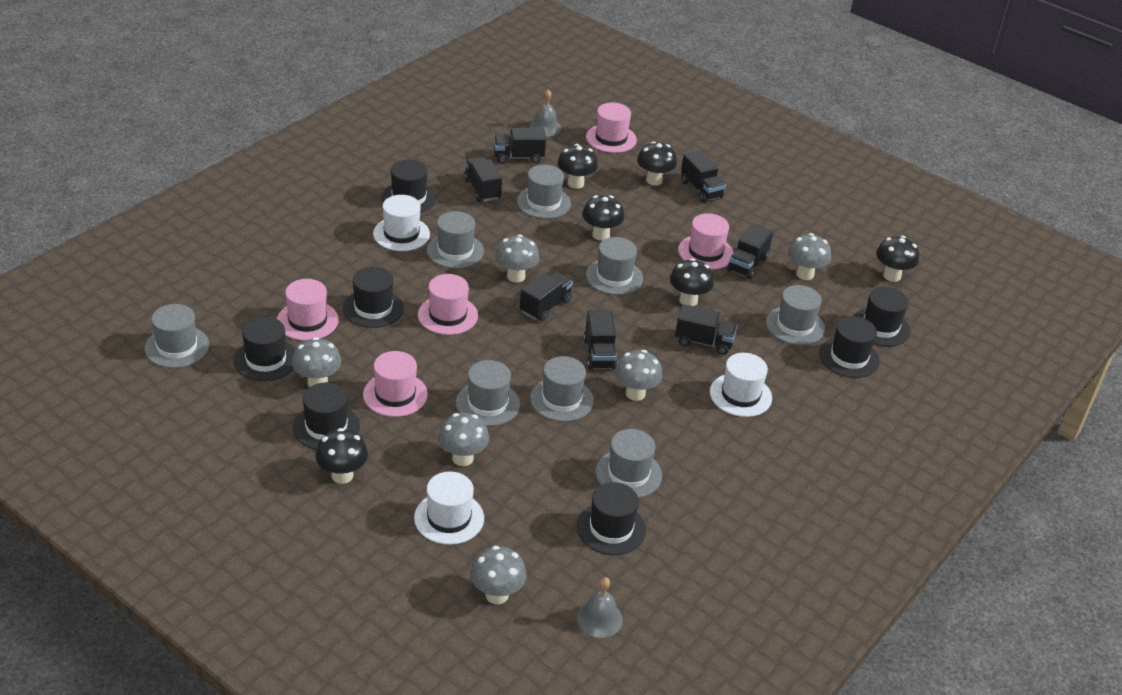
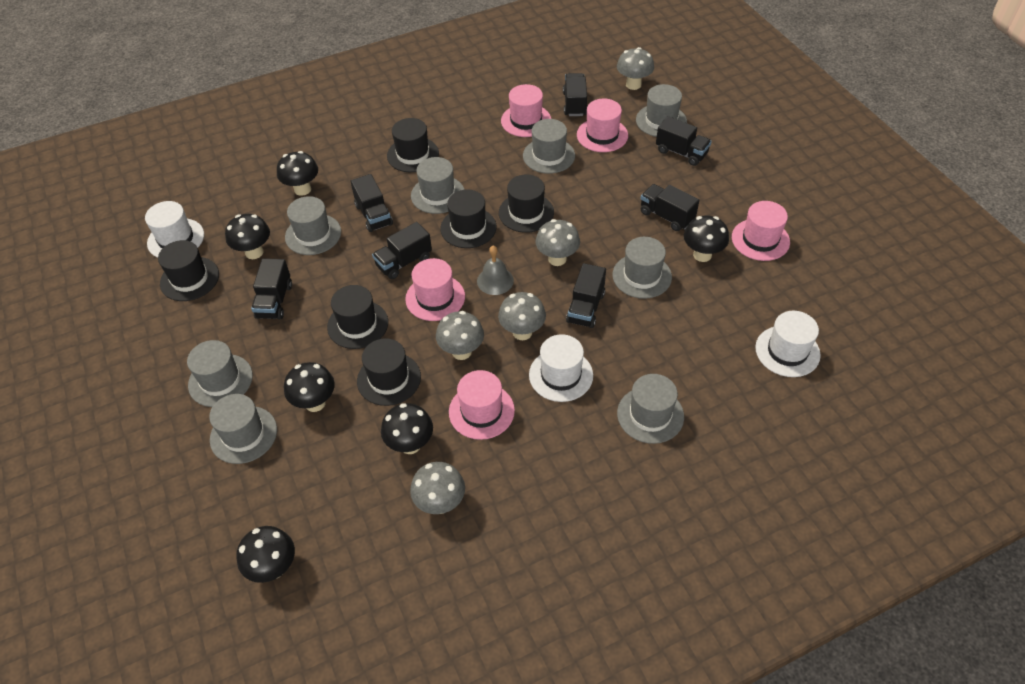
black hat: [234,317,295,381] [293,382,360,450] [343,267,404,328] [381,160,437,213] [577,482,646,555] [819,316,880,378] [854,287,911,346] = 7 -> [158,240,219,301] [327,285,388,349] [357,338,421,406] [387,118,439,172] [440,189,496,248] [499,175,554,233] = 6
grey bell: [530,89,561,136] [577,577,623,638] = 2 -> [477,246,514,295] = 1
grey mushroom: [292,337,341,387] [438,413,489,466] [470,546,527,604] [495,234,540,283] [615,350,662,401] [788,233,831,280] = 6 -> [410,462,465,514] [436,311,484,360] [498,292,546,340] [535,219,580,266] [617,47,654,90] = 5

